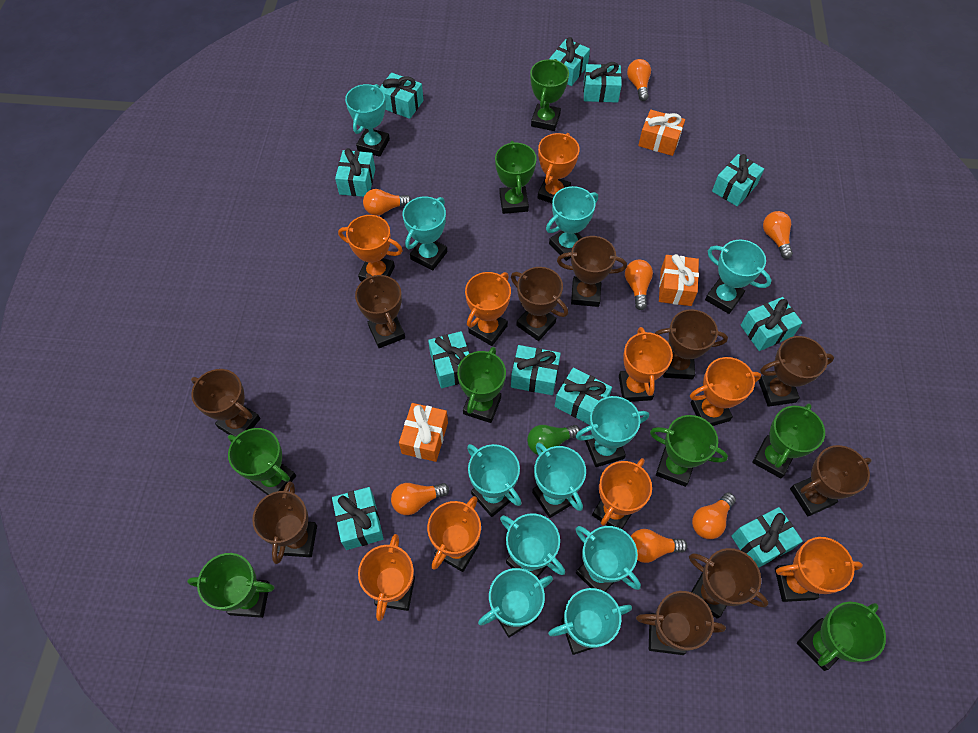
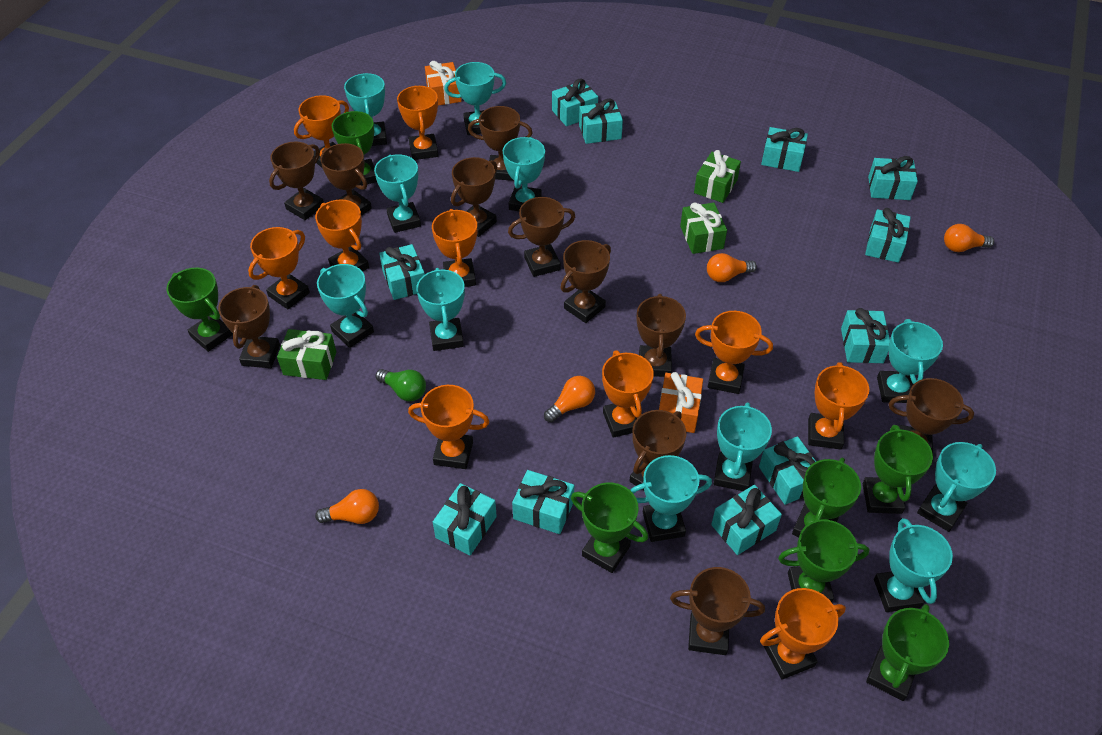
brown trophy: [191,369,261,437] [252,481,317,564] [355,273,405,348] [511,267,568,341] [557,236,627,307] [636,591,726,655] [654,309,728,379] [689,548,768,619] [758,336,834,407] [790,445,872,516] = 10 -> [218,285,280,368] [269,142,324,220] [320,143,372,216] [451,157,497,237] [468,106,533,181] [508,197,575,277] [560,240,611,323] [629,410,686,490] [636,294,686,377] [670,567,765,655] [889,378,974,452] = 11
green gift: none = 0 -> [277,329,336,380] [680,202,727,254] [694,150,741,203] = 3
green trophy: [187,553,274,618] [228,428,296,495] [457,347,506,423] [495,141,537,214] [530,59,569,131] [650,415,728,487] [752,404,825,478] [797,602,886,671] = 8 -> [166,268,233,352] [332,111,377,185] [571,483,648,573] [778,519,870,602] [792,458,861,537] [863,425,933,514] [866,604,949,701] = 7
orange gift: [399,403,448,462] [638,110,685,156] [659,254,699,306] = 3 -> [425,61,461,106] [659,372,703,433] = 2
orange light bulb: [363,189,412,216] [391,483,449,515] [625,260,653,310] [627,59,651,101] [631,529,687,563] [692,493,736,539] [763,211,793,259] = 7 -> [315,489,379,524] [544,376,595,422] [707,253,757,282] [944,224,994,252] = 4
orange trophy: [338,215,403,281] [358,534,415,621] [427,496,481,572] [465,272,511,346] [538,133,580,203] [592,458,652,529] [619,327,673,402] [690,357,761,426] [775,537,863,602] = 9 -> [248,227,310,309] [294,95,349,169] [315,199,369,272] [397,86,438,160] [408,385,489,469] [432,209,477,287] [602,350,654,438] [695,311,773,394] [760,588,846,679] [808,362,869,450] = 10

